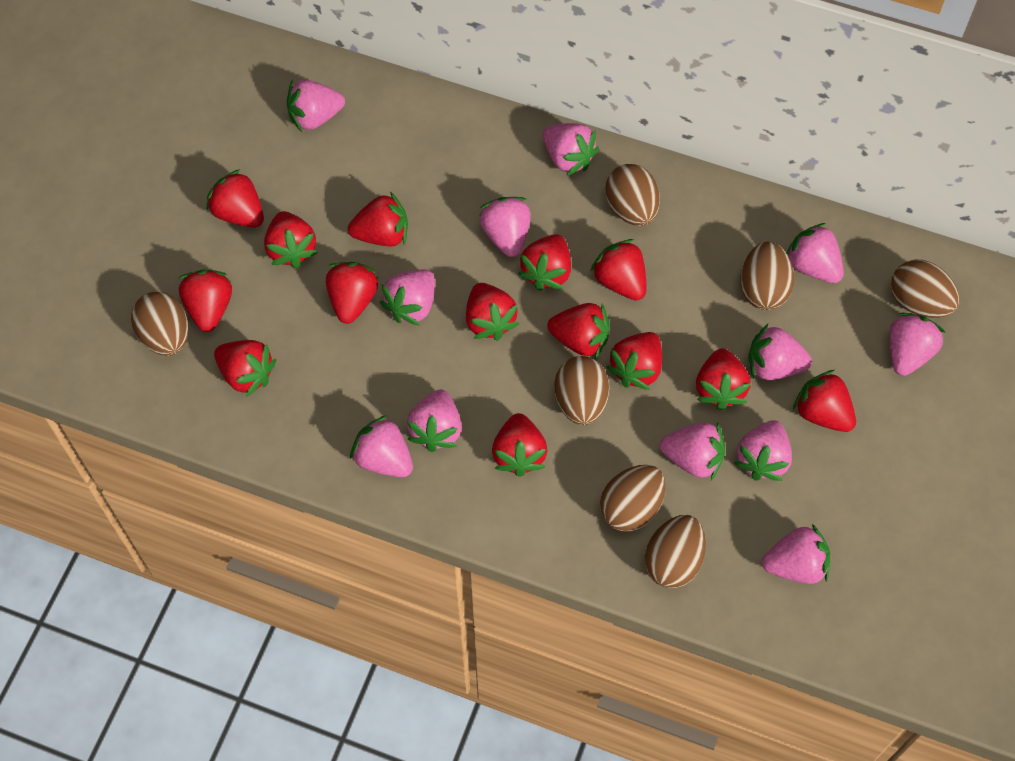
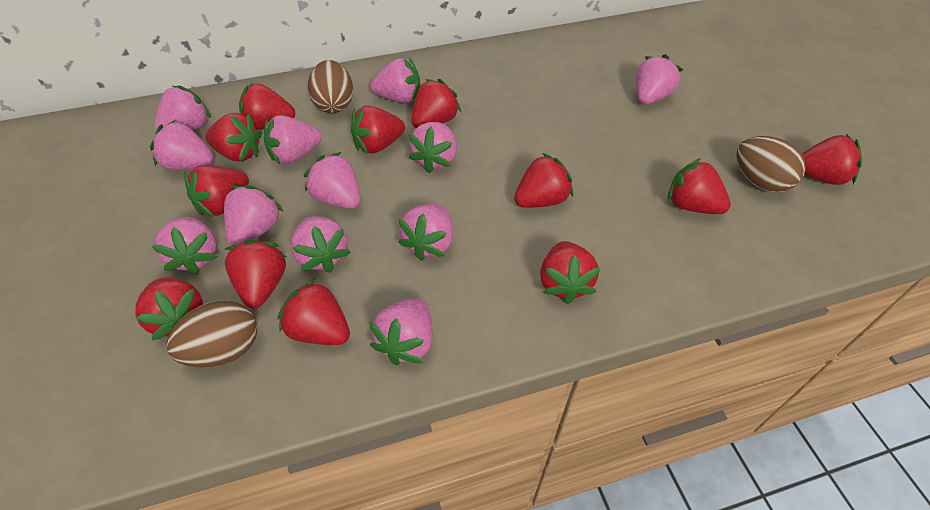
brown egg: [131,292,188,356] [554,356,609,425] [600,465,666,532] [605,164,660,226] [644,515,706,588] [740,241,794,310] [891,260,959,318] = 7 -> [166,300,258,367] [308,60,353,113] [736,136,806,193] = 3
red strawberry: [179,270,232,332] [206,169,264,228] [214,340,276,397] [264,211,318,268] [326,262,379,324] [348,192,408,246] [466,283,519,341] [492,413,547,477] [518,234,571,291] [547,303,610,359] [590,239,646,301] [606,332,662,390] [696,348,751,410] [793,370,856,432] = 14 -> [135,278,203,340] [184,165,249,217] [205,113,262,161] [225,240,287,308] [239,83,295,130] [278,278,350,345] [351,105,405,154] [411,79,461,128] [514,153,573,208] [540,241,601,304] [668,158,731,214] [802,134,862,185] = 12

